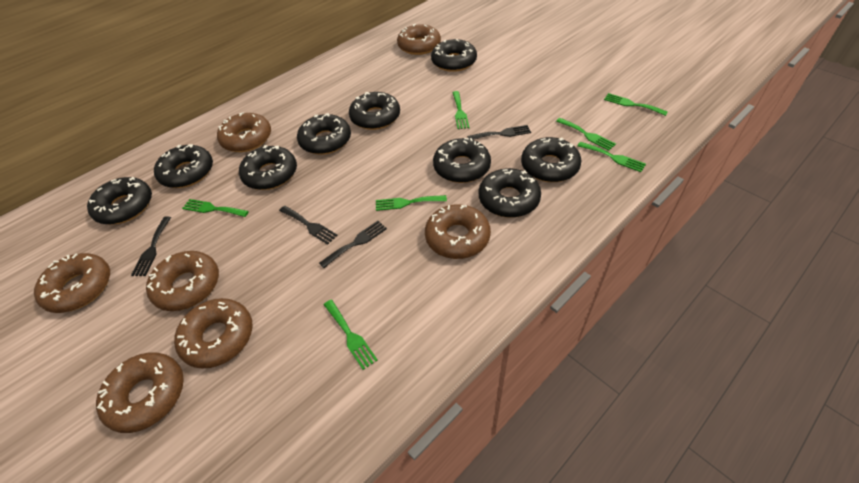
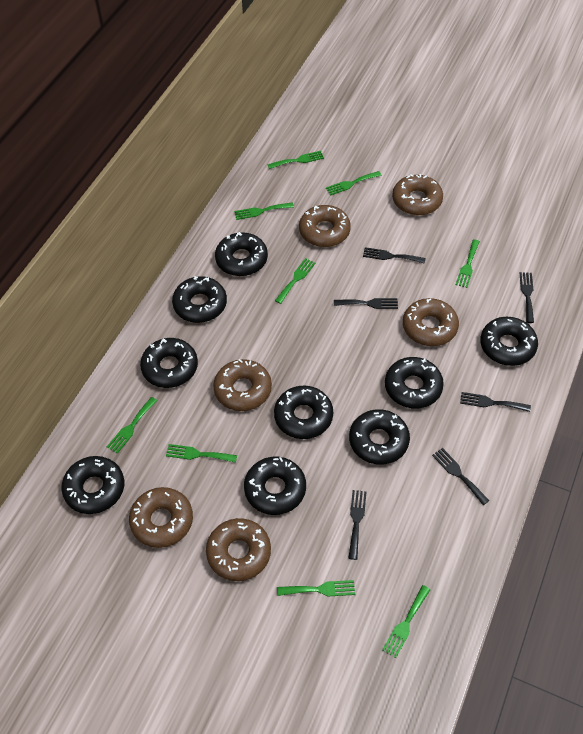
black fork: [131,216,171,276] [279,206,338,245] [319,221,387,268] [467,125,531,140] = 4 -> [334,298,398,309] [348,490,367,560] [363,247,426,264] [432,448,489,505] [460,392,531,412] [520,272,534,323] = 6
brown donut: [34,253,110,313] [96,353,184,433] [146,251,219,311] [174,298,253,369] [217,112,271,152] [397,24,441,55] [425,204,491,259] = 7 -> [129,487,193,548] [206,518,271,581] [213,359,272,411] [299,205,351,247] [392,174,443,215] [403,298,459,346] = 6
green fork: [182,199,249,217] [324,300,378,370] [376,195,447,211] [452,91,469,129] [556,118,616,151] [578,142,646,172] [604,93,668,116] = 7 -> [107,397,157,453] [166,444,237,463] [234,202,294,220] [267,151,324,169] [275,258,316,304] [277,580,355,596] [326,171,382,196] [382,585,430,658] [456,239,480,288] = 9

